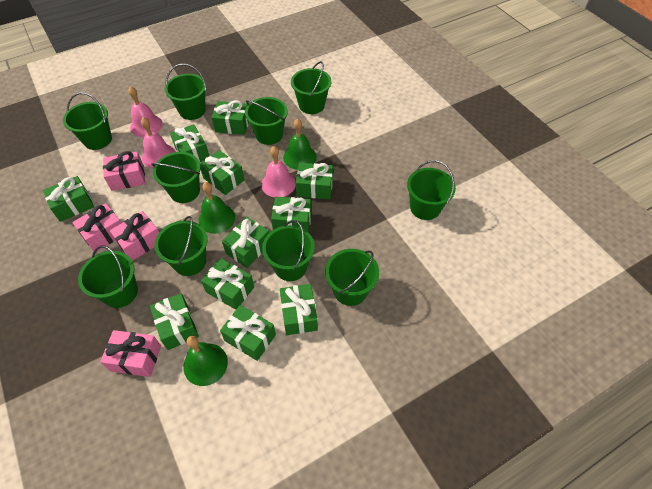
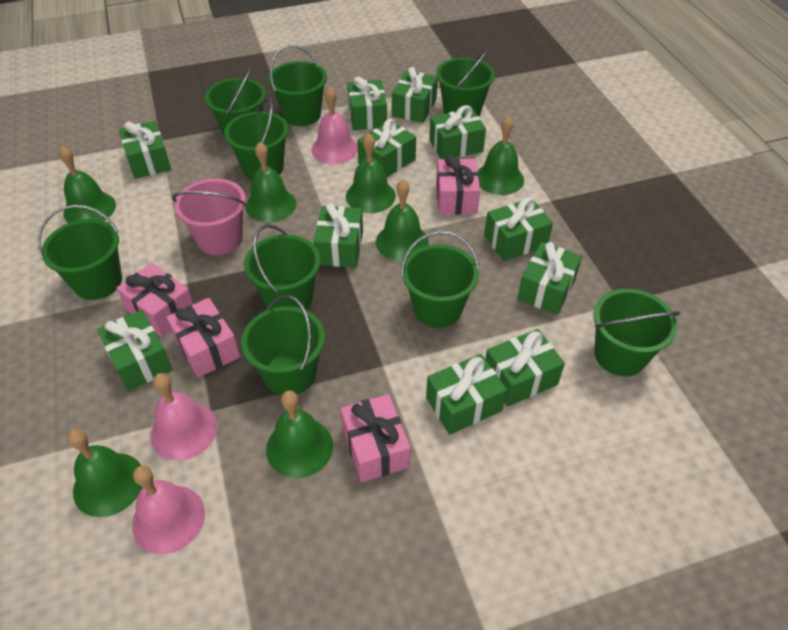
green bell: [183,336,228,386] [199,182,235,234] [283,118,317,170] = 3 -> [59,146,116,223] [67,429,142,517] [245,142,296,223] [266,390,333,478] [346,133,396,213] [376,179,429,261] [477,116,524,195] = 7
green bucket: [63,92,112,150] [78,246,138,308] [151,152,201,203] [155,216,208,276] [165,64,206,120] [245,97,288,145] [262,220,315,281] [291,61,331,114] [325,249,379,306] [407,160,456,220] = 10 -> [37,205,122,300] [205,67,266,138] [224,98,289,180] [241,295,325,395] [244,224,320,310] [268,45,327,126] [401,231,479,328] [436,49,495,116] [594,289,680,376] = 9
pink bucket: none = 0 -> [172,179,247,255] = 1

